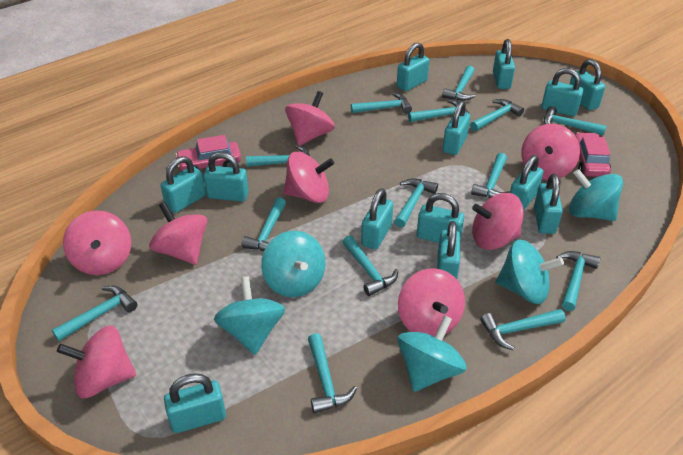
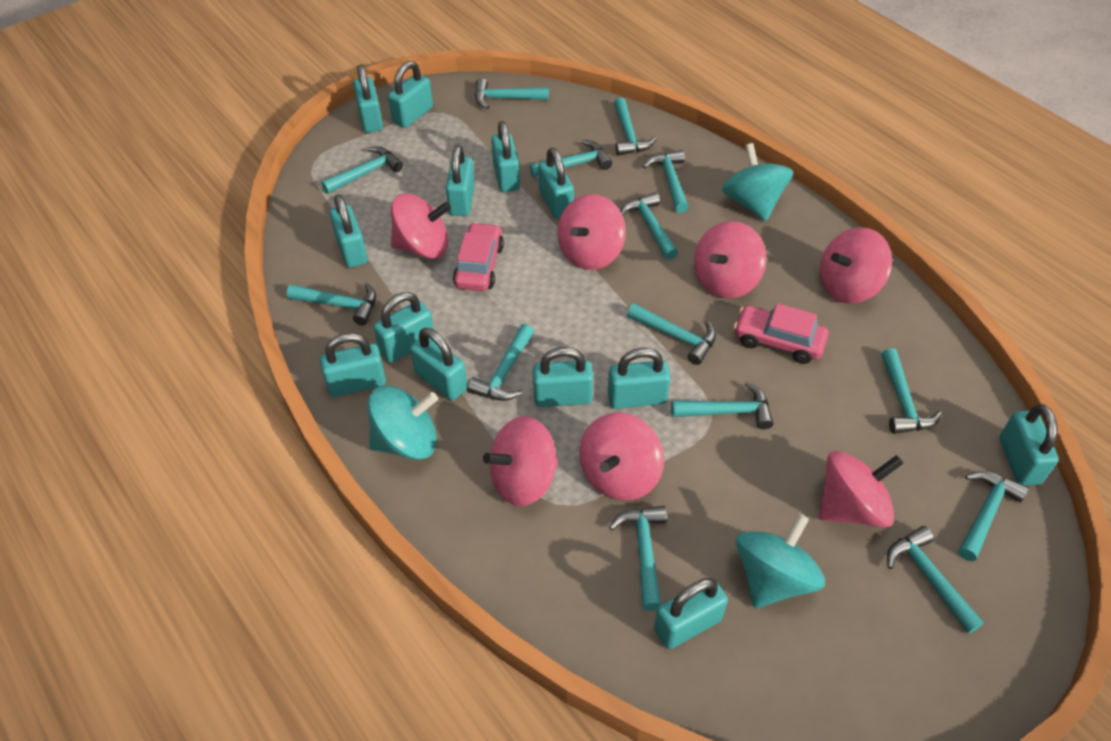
pink spinning top: [57,325,136,398] [63,210,131,275] [149,202,208,265] [284,152,334,203] [285,91,335,146] [398,268,465,336] [472,193,524,250] [521,124,580,180] = 8 -> [391,193,451,259] [483,416,558,506] [557,194,626,270] [579,412,664,501] [694,221,766,298] [819,451,904,528] [820,227,892,304] = 7
turquoise spinning top: [214,276,285,355] [261,231,325,297] [397,315,467,392] [496,240,564,304] [569,169,623,221] = 5 -> [368,385,438,460] [722,143,793,221] [736,514,825,608] = 3

